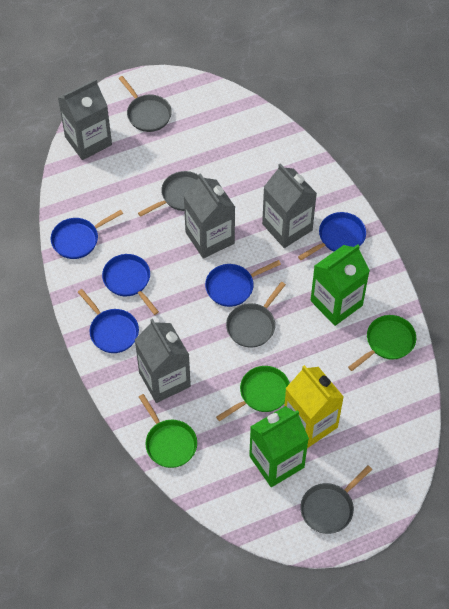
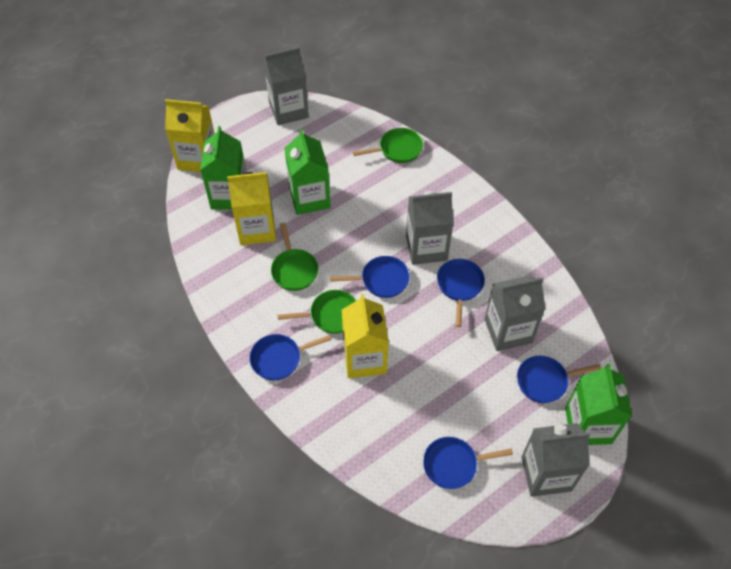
green carton: [249,406,309,487] [310,244,370,326] = 2 -> [200,126,246,210] [284,129,331,215] [565,364,632,445] = 3
grey pan: [118,76,172,132] [138,171,199,217] [226,282,286,348] [301,465,372,534] = 4 -> none = 0
yellow carton: [284,365,344,448] = 1 -> [165,99,215,172] [227,172,276,245] [342,294,389,378] = 3

